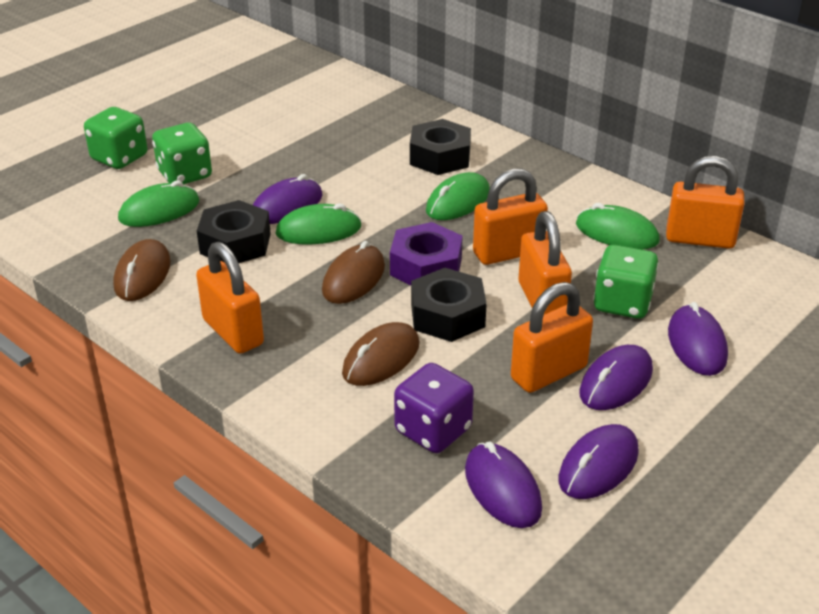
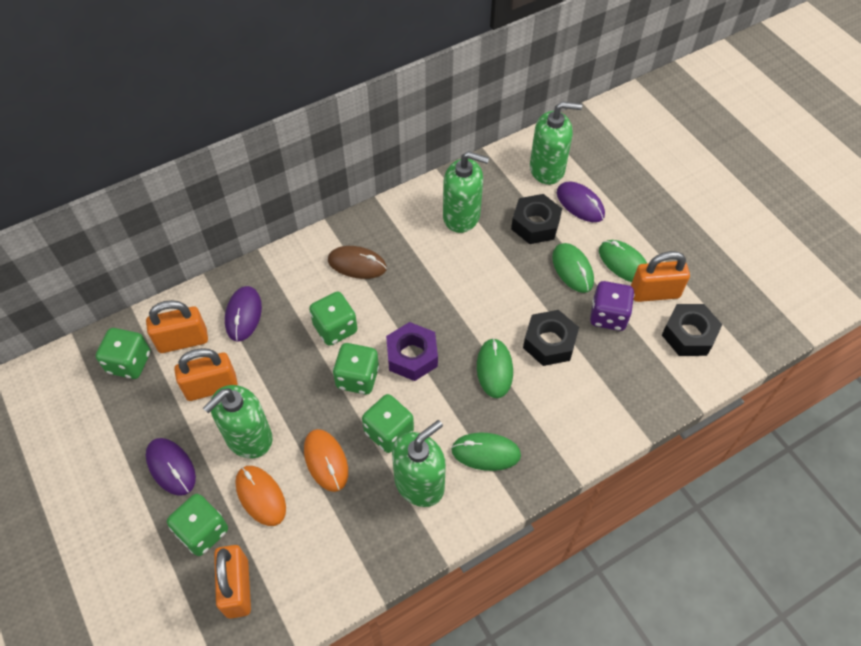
brown mouse: [113,239,171,301] [322,241,385,304] [342,322,419,386] = 3 -> [328,246,387,279] = 1
green dice: [84,107,147,169] [152,123,212,184] [593,245,659,319] = 3 -> [96,328,150,379] [167,494,228,556] [309,292,357,346] [333,343,379,394] [362,394,414,453] = 5
green soap dispenser: none = 0 -> [203,385,273,458] [392,420,446,507] [443,151,489,233] [530,102,582,185] = 4
orange mouse: none = 0 -> [235,466,286,526] [304,429,348,492] = 2
orange padlock: [196,242,264,354] [473,169,548,265] [511,282,593,393] [518,211,572,314] [666,156,744,249] = 5 -> [146,300,208,353] [174,348,238,401] [214,545,251,619] [631,251,690,302] = 4
purple mouse: [253,174,323,224] [465,441,542,528] [558,424,639,499] [579,345,653,410] [668,302,728,376] = 5 -> [146,438,196,496] [225,286,262,342] [557,181,605,222] = 3

